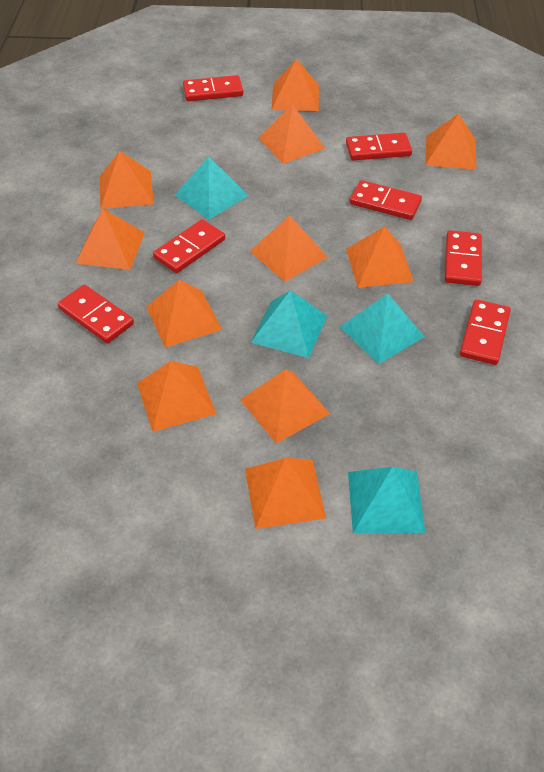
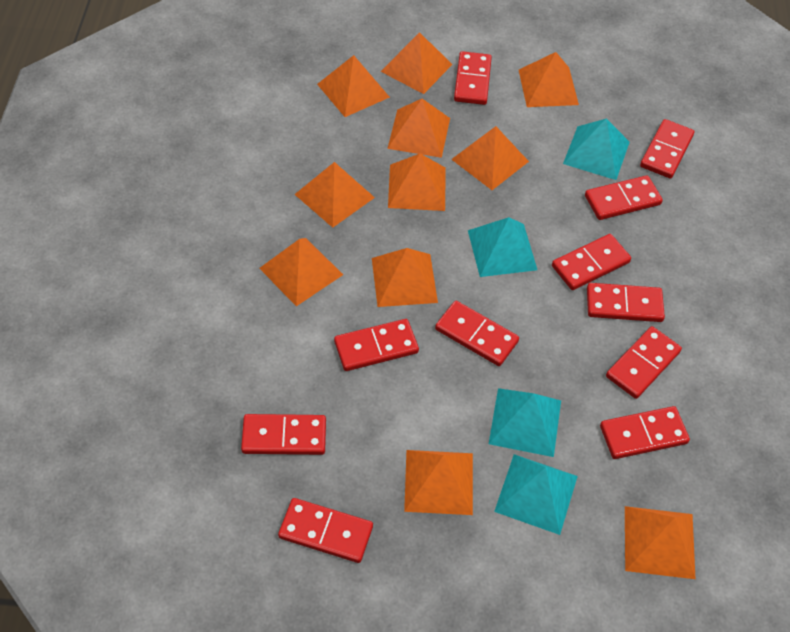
red domino: [58,285,134,343] [153,219,225,273] [183,75,243,101] [346,133,412,160] [350,180,422,220] [445,230,482,286] [460,299,511,365] = 7 -> [241,414,326,455] [278,498,373,563] [334,319,419,371] [435,301,519,366] [454,51,492,105] [552,234,631,290] [585,175,663,220] [587,283,665,322] [600,406,690,459] [606,326,682,399] [640,119,694,179] = 11

